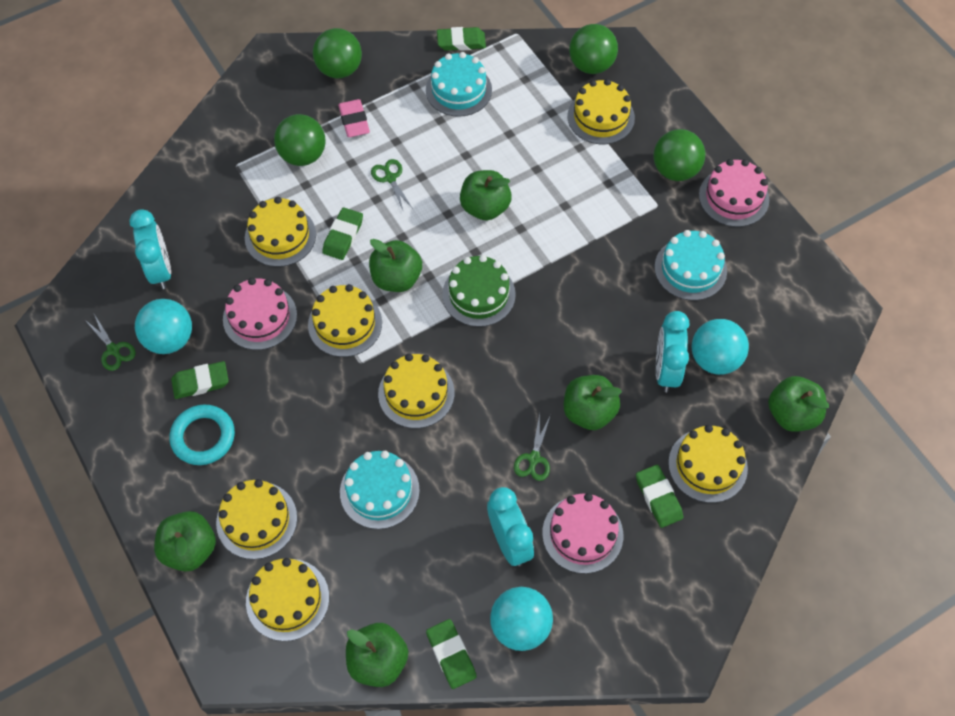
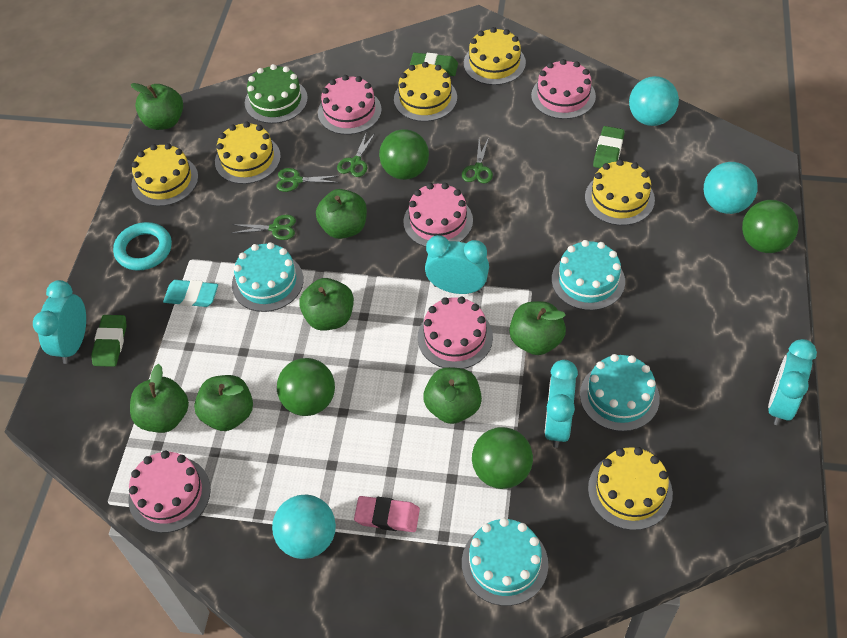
green apple: [154,511,216,572] [346,623,408,687] [369,239,422,292] [460,170,512,221] [564,375,622,430] [768,376,829,432] = 6 -> [130,364,189,433] [131,83,183,130] [194,375,253,431] [299,278,354,331] [316,189,367,239] [423,367,482,424] [509,301,566,355] = 7
green eraser: [171,361,229,399] [322,207,363,260] [426,619,477,689] [437,27,486,51] [636,465,683,528] = 5 -> [91,315,127,367] [410,53,458,76] [593,126,625,168] = 3
green scissors: [85,314,136,371] [371,159,413,210] [514,413,551,481] = 3 -> [232,215,296,240] [276,168,339,192] [337,131,375,177] [462,137,493,184] = 4
pink cake: [223,278,297,350] [542,493,623,574] [699,159,769,227] = 3 -> [128,450,211,533] [318,75,382,135] [403,183,473,247] [418,296,493,369] [531,59,596,119] = 5
turquoise cake: [340,451,420,529] [426,52,492,117] [654,230,727,301] = 3 -> [232,242,304,312] [462,518,548,606] [552,240,625,311] [580,354,660,431] = 4
turquoise clock: [129,209,171,289] [487,487,534,566] [656,311,689,392] = 3 -> [33,280,86,364] [425,235,489,294] [544,360,578,448] [768,339,817,425] = 4
turquoise eraser: none = 0 -> [163,280,218,307] = 1
yellow cake: [216,479,297,559] [245,197,316,267] [246,558,329,641] [308,284,382,357] [378,354,455,428] [567,79,635,144] [668,425,748,503] = 7 -> [131,143,198,206] [215,122,281,184] [394,62,457,122] [464,27,526,85] [585,159,655,226] [588,447,673,530] = 6

